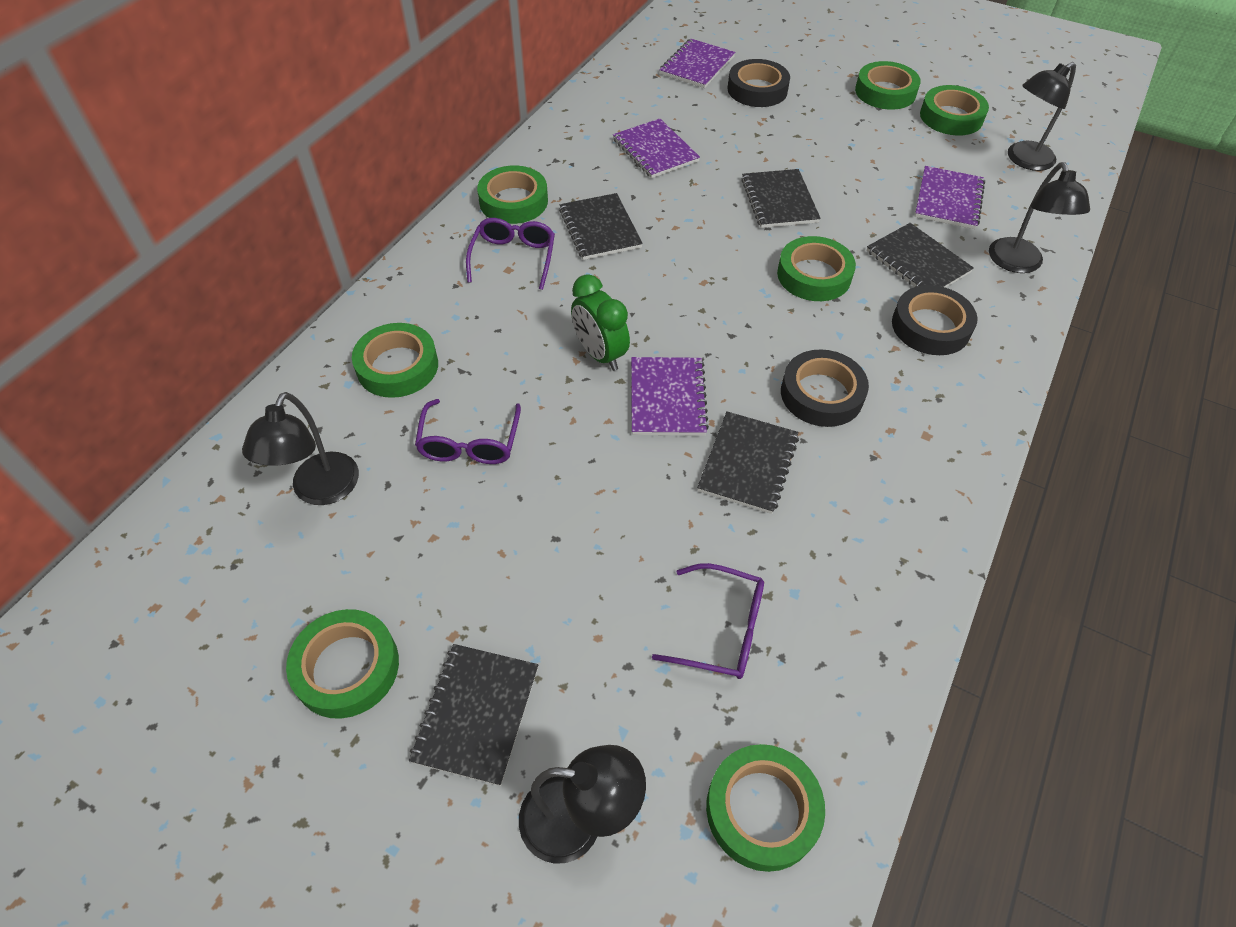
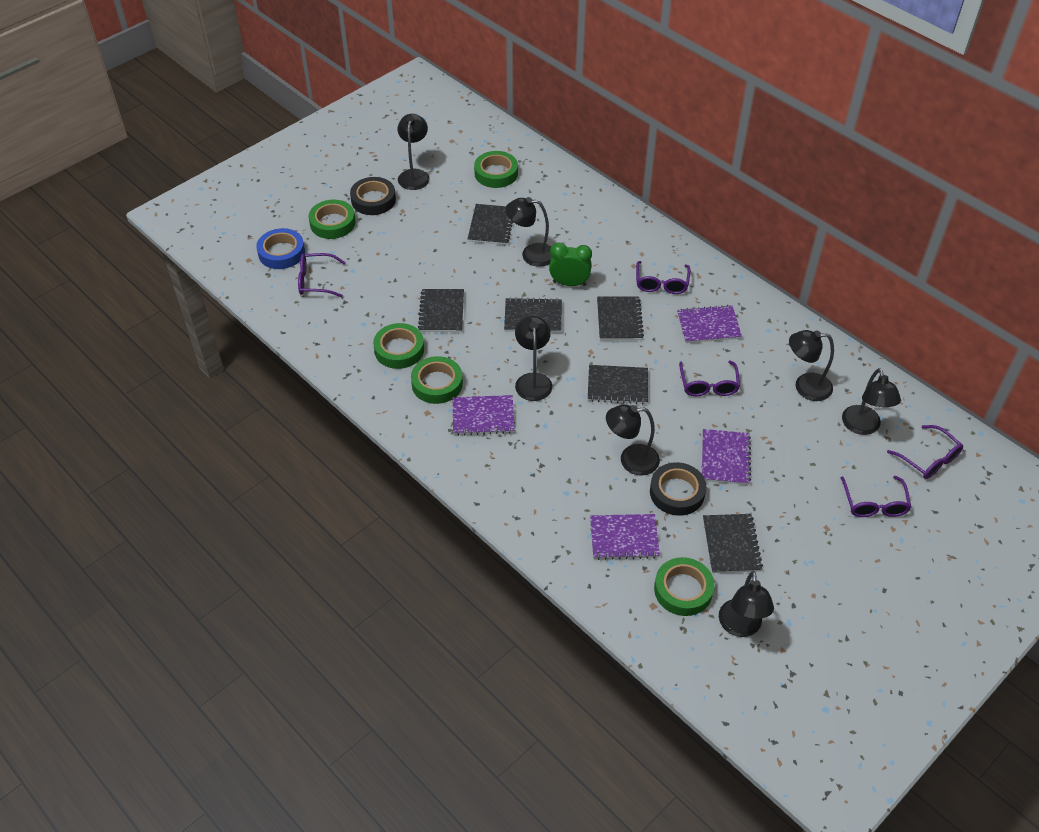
black lamp: [242,392,359,505] [519,745,646,864] [989,162,1090,273] [1008,62,1076,171] = 4 -> [397,114,430,190] [506,197,551,267] [515,316,552,401] [606,405,660,476] [719,571,774,637] [789,330,834,401] [842,368,901,435] = 7
black notebook: [409,644,538,786] [559,193,643,260] [697,411,799,514] [741,169,821,228] [866,223,974,288] = 5 -> [418,289,464,332] [468,204,513,245] [504,297,562,333] [588,365,648,405] [597,297,644,340] [703,514,763,573] = 6
black tape: [728,59,790,107] [781,349,869,427] [892,285,977,355] = 3 -> [350,177,396,215] [650,462,706,516] = 2
blue tape: none = 0 -> [256,228,305,269] = 1
green tape: [286,609,399,719] [352,323,438,398] [477,165,548,224] [706,744,825,872] [777,236,856,301] [855,61,921,110] [920,85,989,135] = 7 -> [309,199,356,239] [373,323,424,369] [411,356,463,404] [474,151,518,188] [654,557,714,616] = 5
purple glasses: [415,399,521,464] [466,218,555,290] [652,563,764,679] = 3 -> [298,253,346,297] [636,261,690,294] [679,361,740,396] [841,476,911,517] [887,425,963,479] = 5

